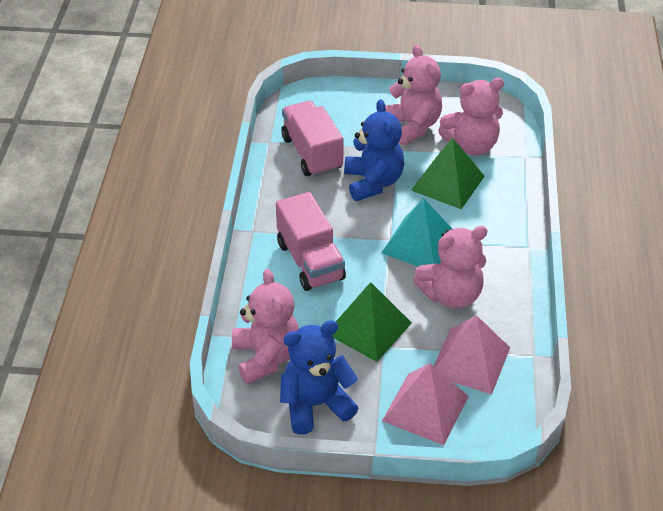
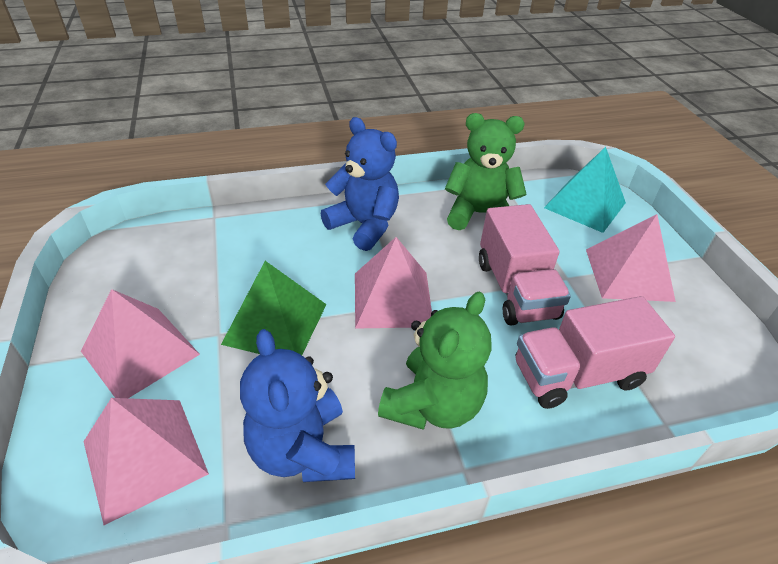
green pyramid: [332,282,412,362] [411,137,485,209] = 2 -> [221,261,327,355] = 1
green teddy bear: none = 0 -> [378,292,491,430] [445,113,527,230] = 2
pink pyramid: [382,363,469,445] [434,315,510,394] = 2 -> [81,289,200,398] [83,398,209,525] [355,237,432,329] [586,214,676,302] = 4
pink teddy bear: [232,269,299,384] [385,45,442,145] [413,226,488,309] [438,78,504,155] = 4 -> none = 0

